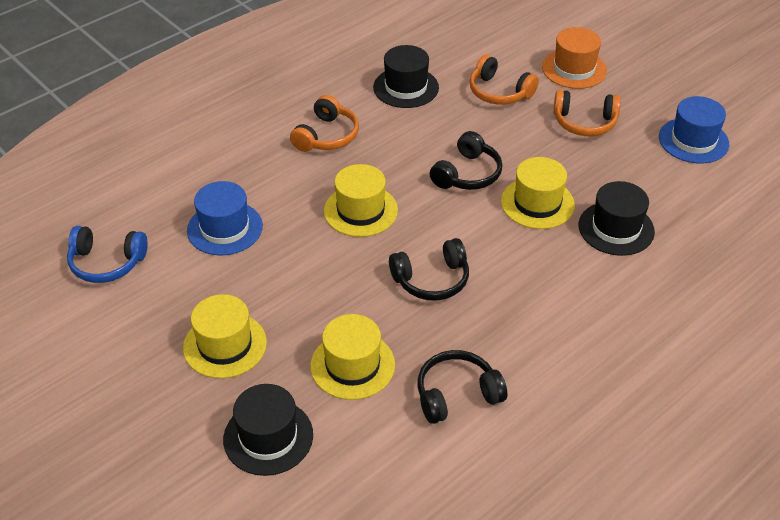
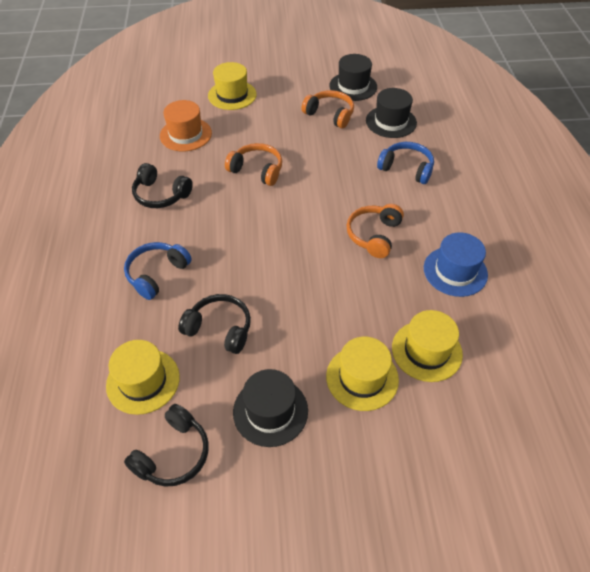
blue hat: [187,181,263,256] [659,96,729,163] = 2 -> [424,232,488,297] = 1
blue headphones: [67,226,148,283] = 1 -> [124,242,192,300] [377,142,434,184] = 2

